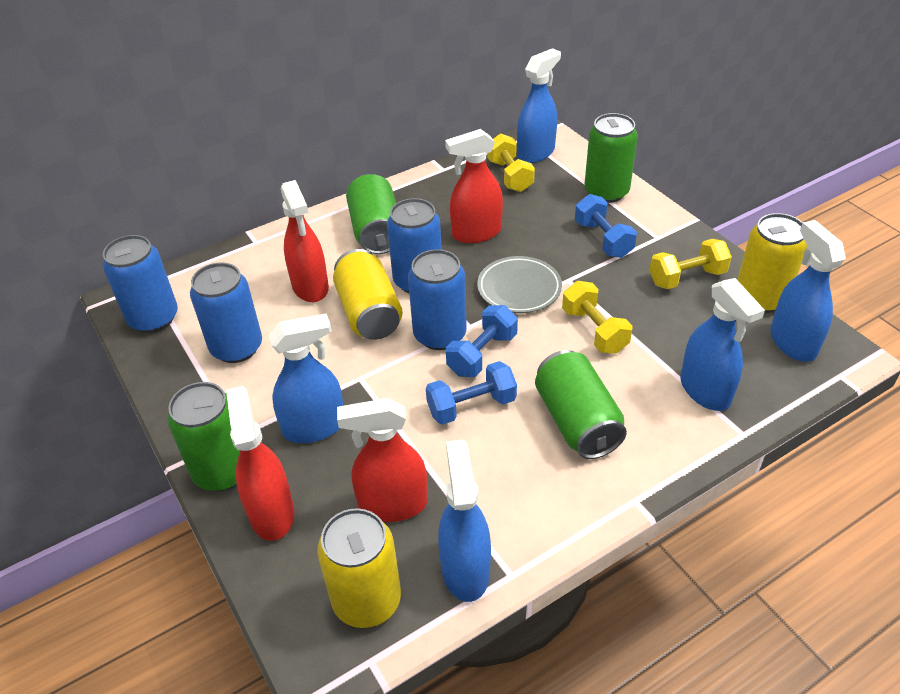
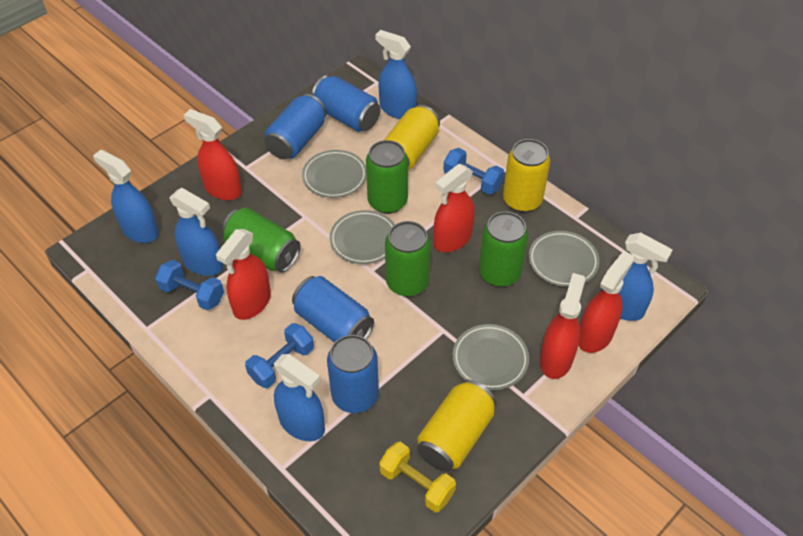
grey plate: [477,256,562,313] = 1 -> [302,150,367,198] [330,210,395,264] [453,324,529,390] [529,231,600,287] = 4
red spray bottle: [226,386,294,541] [281,180,329,302] [337,398,428,522] [445,129,503,243] = 4 -> [184,109,242,200] [216,229,271,320] [434,164,475,252] [540,273,585,379] [579,251,634,353] = 5
yellow dumbbell: [487,133,535,192] [562,281,633,354] [649,239,732,289] = 3 -> [379,442,456,512] = 1

